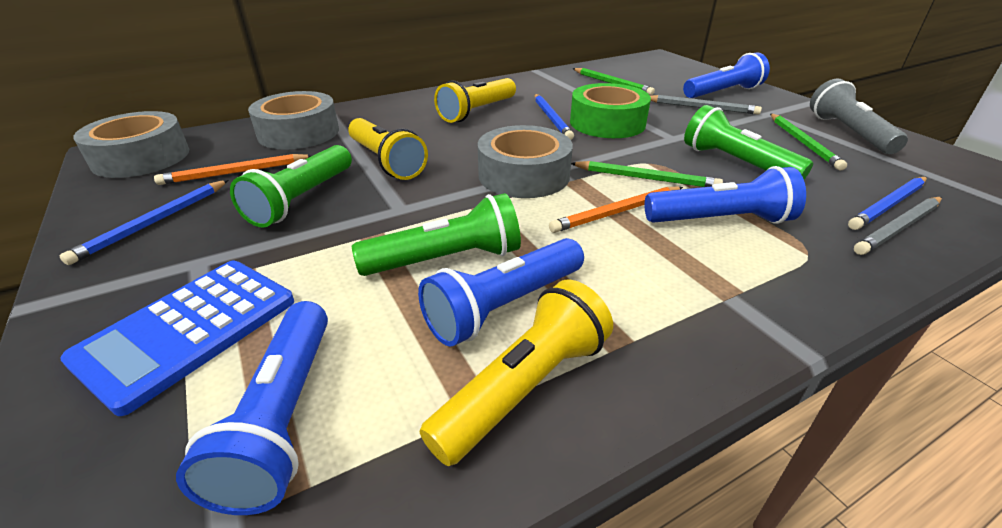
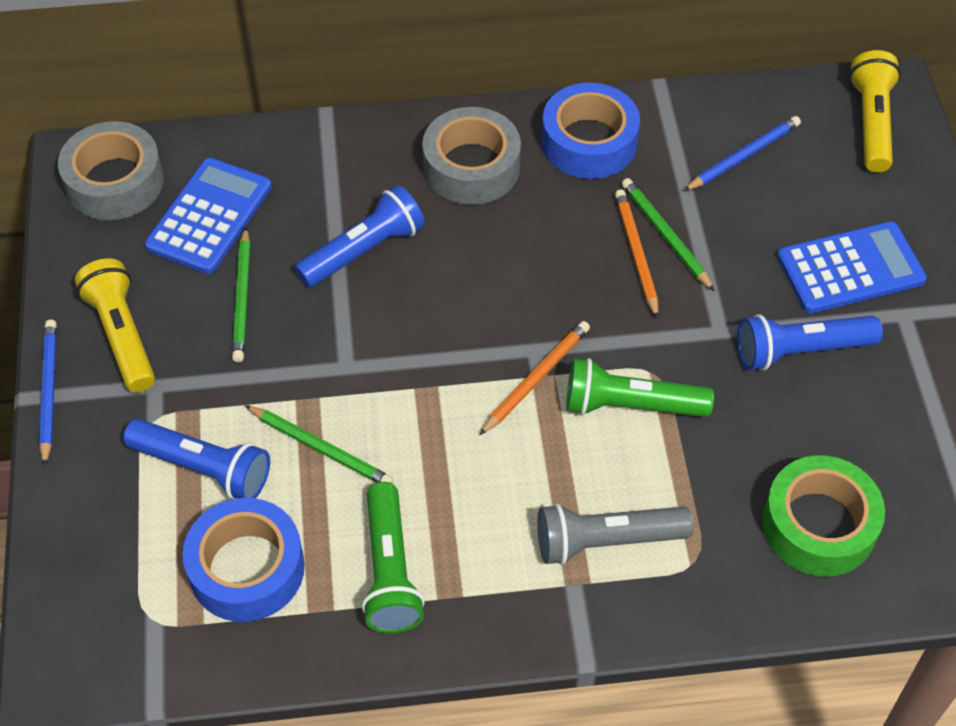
blue calculator: [60,261,294,416] = 1 -> [145,158,272,274] [777,222,927,314] = 2
blue flashlight: [176,301,328,515] [418,238,584,347] [645,166,806,224] [683,52,770,98] = 4 -> [123,419,270,499] [295,185,425,287] [737,314,883,371] = 3
blue pencil: [60,180,228,265] [534,94,574,140] [848,177,927,230] = 3 -> [39,320,57,467] [684,116,801,191] = 2
blue tape: none = 0 -> [183,498,305,622] [542,83,640,179] = 2
green flashlight: [230,145,352,228] [352,193,521,276] [684,105,813,179] = 3 -> [362,482,425,633] [566,358,714,417] = 2
grey pencil: [650,95,762,115] [854,197,942,255] = 2 -> none = 0
grey tape: [73,111,189,178] [248,91,339,150] [478,125,573,198] = 3 -> [58,121,164,220] [422,107,521,205] = 2
yellow flashlight: [348,118,428,180] [420,280,613,466] [434,78,516,123] = 3 -> [75,258,155,393] [849,50,901,173] = 2

